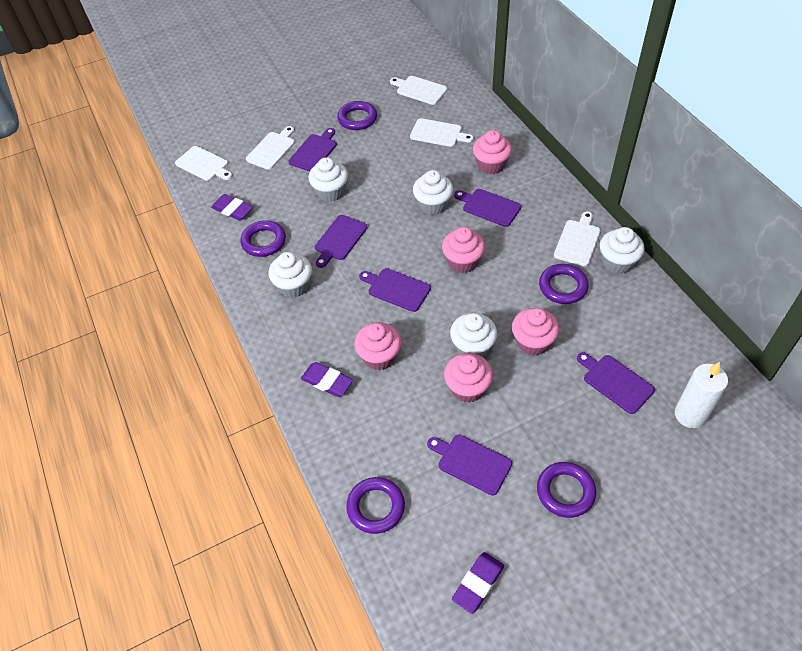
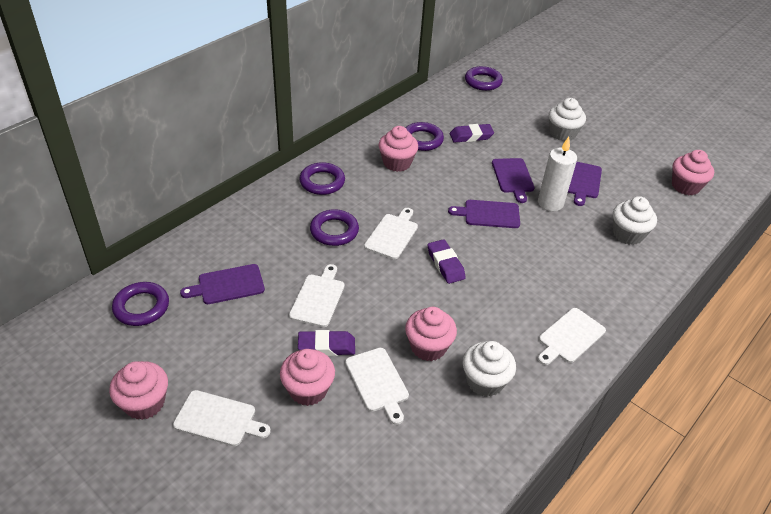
purple cutting board: [288,128,337,172] [315,215,368,268] [359,268,431,312] [427,435,512,496] [454,189,521,227] [577,352,655,414] = 6 -> [180,264,265,304] [448,200,520,228] [492,158,534,203] [568,162,602,206] = 4
white cupcake: [268,252,312,298] [309,157,348,202] [413,170,453,215] [450,313,497,357] [600,227,645,274] = 5 -> [463,341,516,397] [548,98,586,141] [613,196,657,245] = 3

